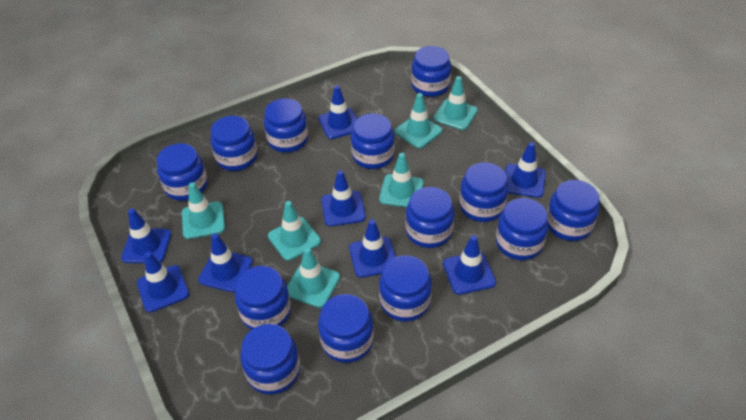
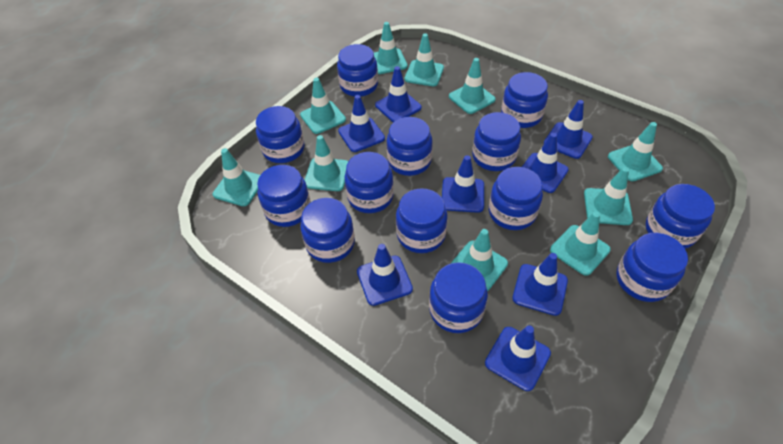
turquoise traffic cone: [182,182,225,239] [268,201,321,261] [287,247,340,308] [379,153,424,207] [395,93,443,148] [433,76,478,130] = 6 -> [213,148,260,206] [300,78,346,134] [305,135,348,191] [374,22,408,74] [404,33,444,86] [449,58,496,114] [450,229,508,291] [550,212,611,276] [584,167,633,225] [608,122,663,181] = 10

